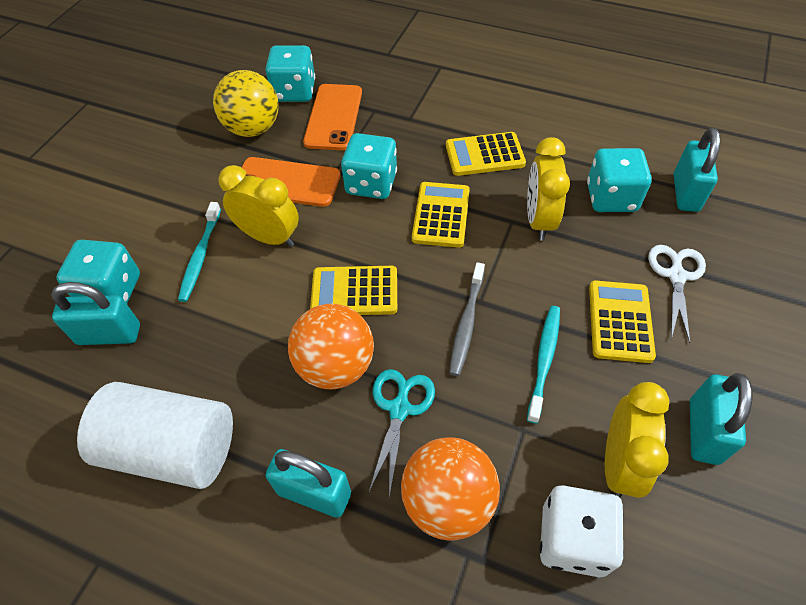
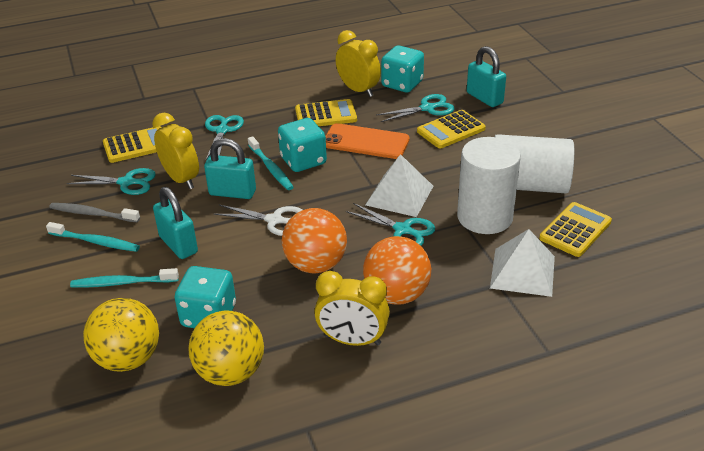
orange phone: [242,157,341,207] [303,84,362,150] = 2 -> [326,123,410,159] = 1
turquoise dice: [56,240,140,304] [265,45,315,102] [341,133,397,199] [587,148,652,212] = 4 -> [175,266,236,328] [278,118,327,172] [381,45,424,93] = 3
turquoise padlock: [51,282,140,345] [265,449,351,518] [674,128,720,212] [690,373,752,465] = 4 -> [153,187,198,259] [204,138,256,199] [467,46,506,107] = 3
turquoise scissors: [368,369,435,498] = 1 -> [67,168,156,195] [205,115,244,160] [346,203,435,246] [377,94,454,122] = 4
turquoise toothbrush: [178,202,221,302] [527,306,560,424] = 2 -> [46,222,140,252] [70,268,179,287] [248,136,294,190] = 3
white cylinder: [77,382,233,489] = 1 -> [457,137,521,234] [495,134,574,193] = 2
white dice: [540,485,624,577] = 1 -> none = 0
white pyramid: none = 0 -> [365,154,433,217] [490,229,555,297] = 2
yellow ball: [213,70,279,137] = 1 -> [83,298,159,372] [188,310,264,386] = 2

